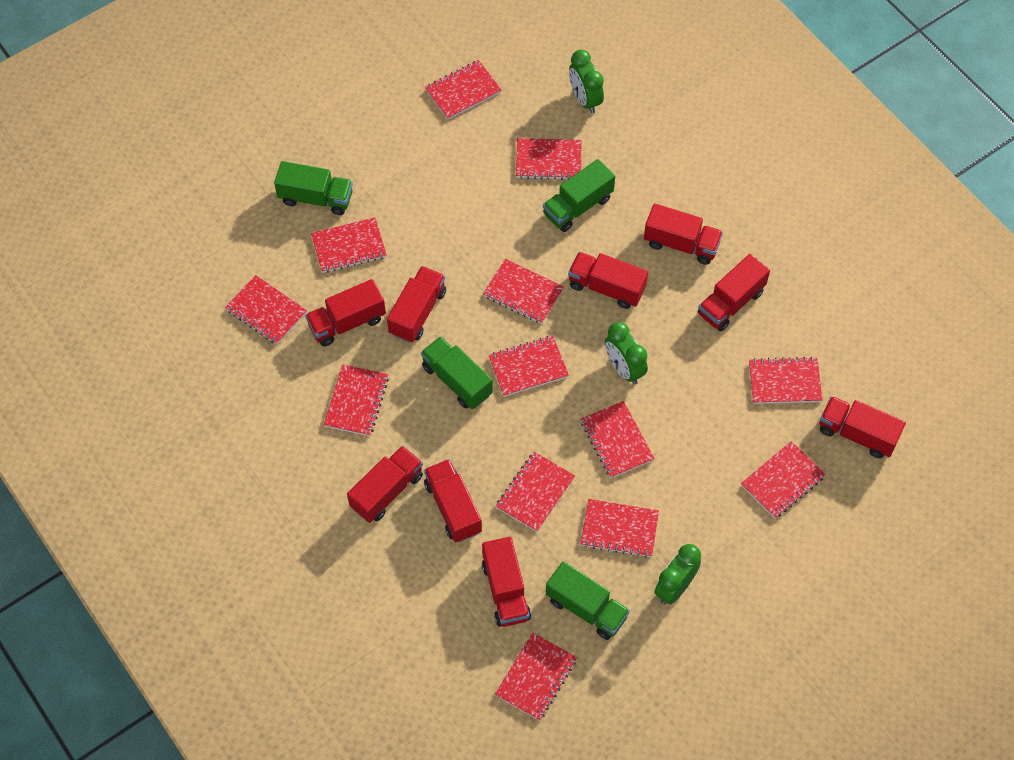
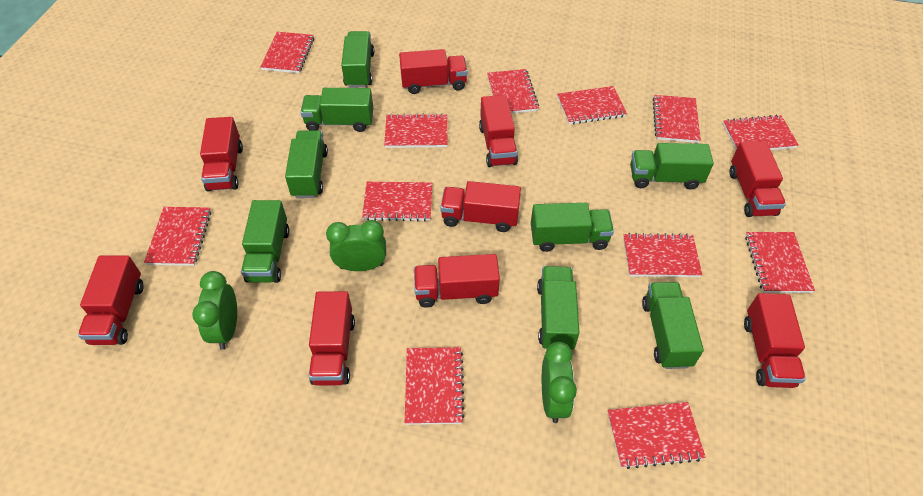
green truck: [274,161,353,215] [421,336,493,409] [543,159,615,232] [546,561,630,640] = 4 -> [241,200,290,283] [285,130,328,198] [300,88,373,132] [341,31,374,88] [531,203,614,252] [537,266,579,350] [630,143,714,190] [642,282,704,369] = 8
red notebook: [225,275,307,345] [311,217,387,273] [324,364,389,436] [425,60,501,120] [483,259,564,324] [489,336,569,397] [495,633,577,721] [496,452,575,532] [516,138,582,180] [581,401,655,478] [581,499,659,558] [741,441,826,518] [749,357,823,404] = 13 -> [144,207,211,266] [260,32,314,73] [362,182,432,221] [384,113,447,148] [405,347,465,425] [487,69,539,114] [557,86,627,124] [608,402,706,469] [623,233,702,277] [653,95,701,143] [723,115,799,150] [745,232,815,293] = 12

